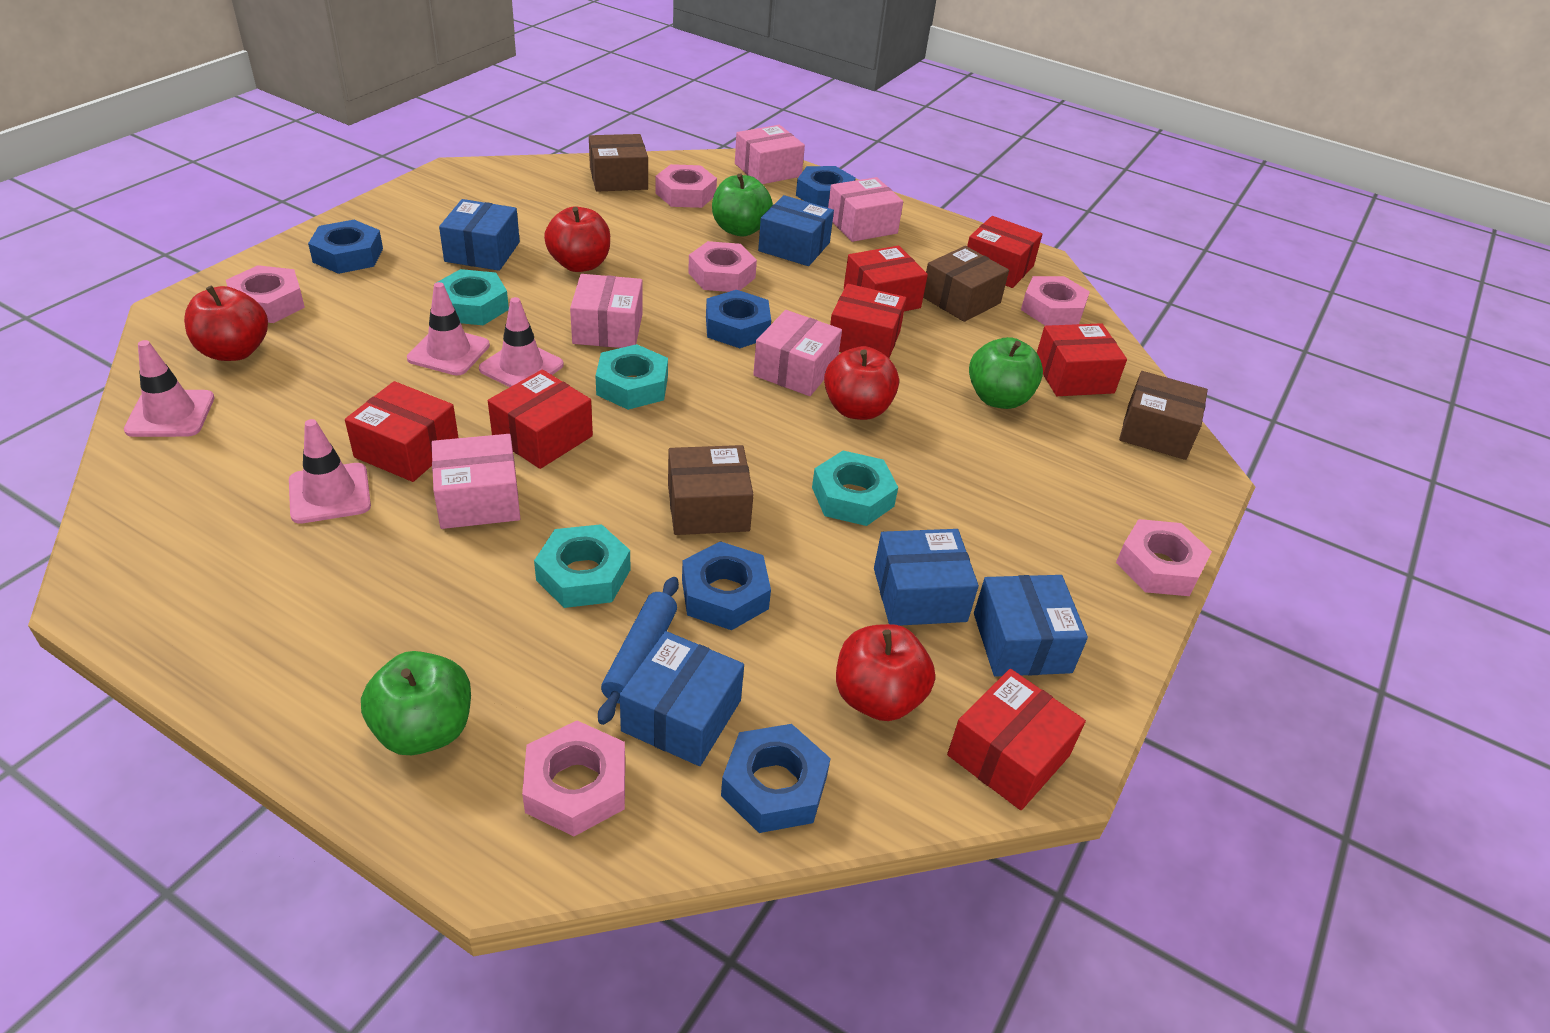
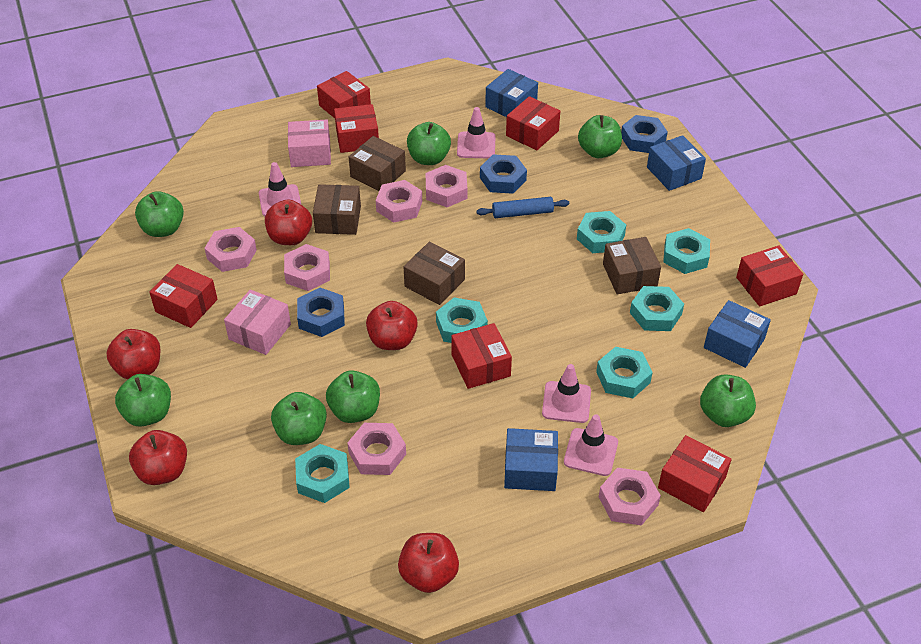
blue box: [439,199,520,271] [620,631,744,766] [758,195,834,266] [874,529,979,626] [974,575,1088,677] = 5 -> [485,69,538,117] [504,428,558,491] [647,135,706,191] [704,300,771,368] = 4
blue nut: [308,220,383,274] [682,541,771,630] [706,290,771,348] [721,724,831,833] [796,166,856,208] = 5 -> [297,288,345,337] [480,154,527,194] [621,115,668,153] = 3
green apple: [361,651,471,755] [712,173,773,236] [969,337,1043,409] = 3 -> [115,374,171,427] [135,191,184,237] [271,392,327,445] [326,370,380,423] [407,122,451,165] [578,115,622,158] [700,374,756,427] = 7
pink box: [432,434,521,529] [570,274,643,348] [735,125,805,184] [753,310,842,396] [828,177,903,242] = 5 -> [224,289,291,355] [288,120,331,167] = 2
red apple: [184,286,268,361] [544,207,610,272] [824,346,899,420] [836,624,935,721] = 4 -> [107,329,161,379] [129,430,187,485] [265,199,312,245] [366,301,418,350] [398,533,459,593] = 5
turquoise nut: [436,269,509,325] [534,524,631,608] [596,344,668,410] [812,451,898,526] = 4 -> [295,444,350,503] [436,297,488,343] [577,211,626,253] [596,347,653,398] [630,286,684,331] [663,228,710,274] = 6

